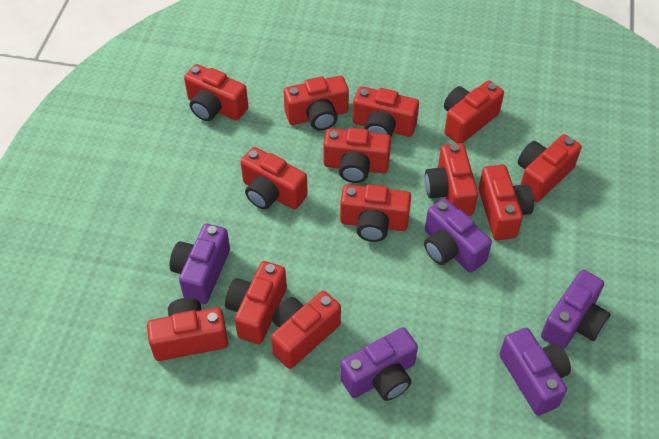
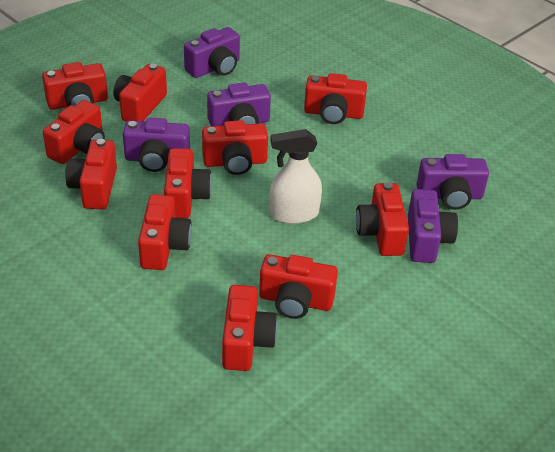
red camera: [147,298,228,361] [184,64,248,121] [225,261,287,344] [241,147,308,210] [271,291,341,369] [284,76,349,131] [323,128,391,183] [340,184,411,242] [353,86,419,137] [425,143,478,216] [444,81,504,143] [478,165,534,240] [518,134,582,202] = 13 -> [42,62,108,110] [43,100,105,164] [65,139,117,209] [113,64,167,122] [138,194,192,270] [164,148,212,218] [202,120,268,175] [222,285,278,371] [259,254,338,319] [304,73,367,124] [356,182,409,256] = 11
white spray bottle: none = 0 -> [270,129,322,224] = 1

